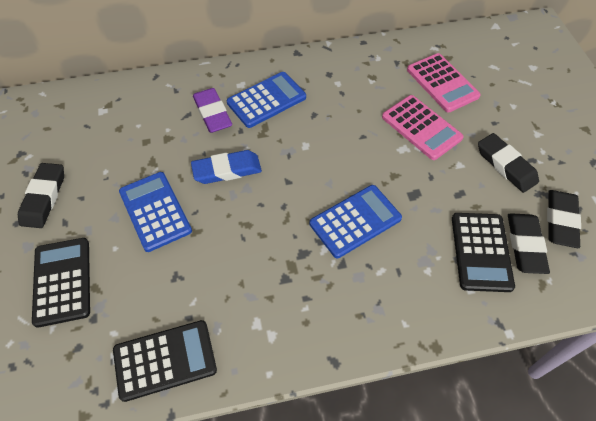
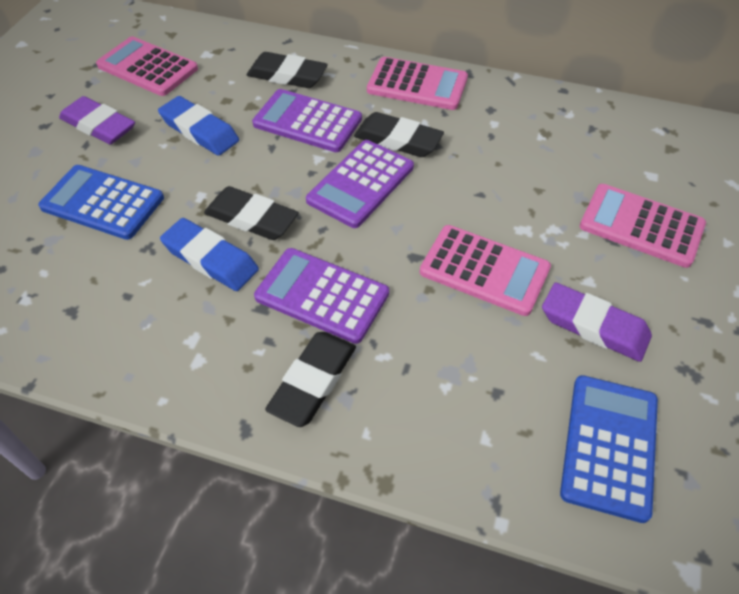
black calculator: [32,238,90,328] [113,320,217,402] [452,213,515,292] = 3 -> none = 0
blue calculator: [119,172,192,252] [227,72,306,128] [310,185,402,258] = 3 -> [38,165,164,240] [560,375,658,523] = 2
blue eraser: [191,150,262,184] = 1 -> [158,96,239,156] [160,218,259,291] = 2
pink calculator: [382,95,464,160] [407,53,481,112] = 2 -> [96,36,198,96] [367,57,468,110] [420,225,551,316] [580,184,706,268] = 4
purple calculator: none = 0 -> [252,89,362,152] [254,248,389,344] [306,140,414,228] = 3
purple eraser: [193,88,232,133] = 1 -> [59,96,135,144] [542,282,652,362] = 2

